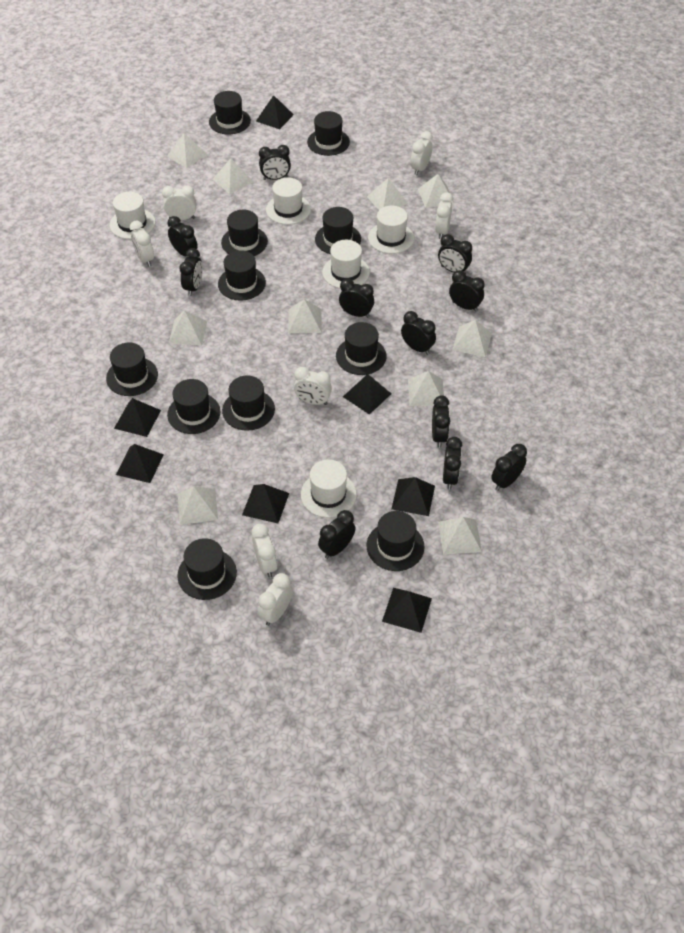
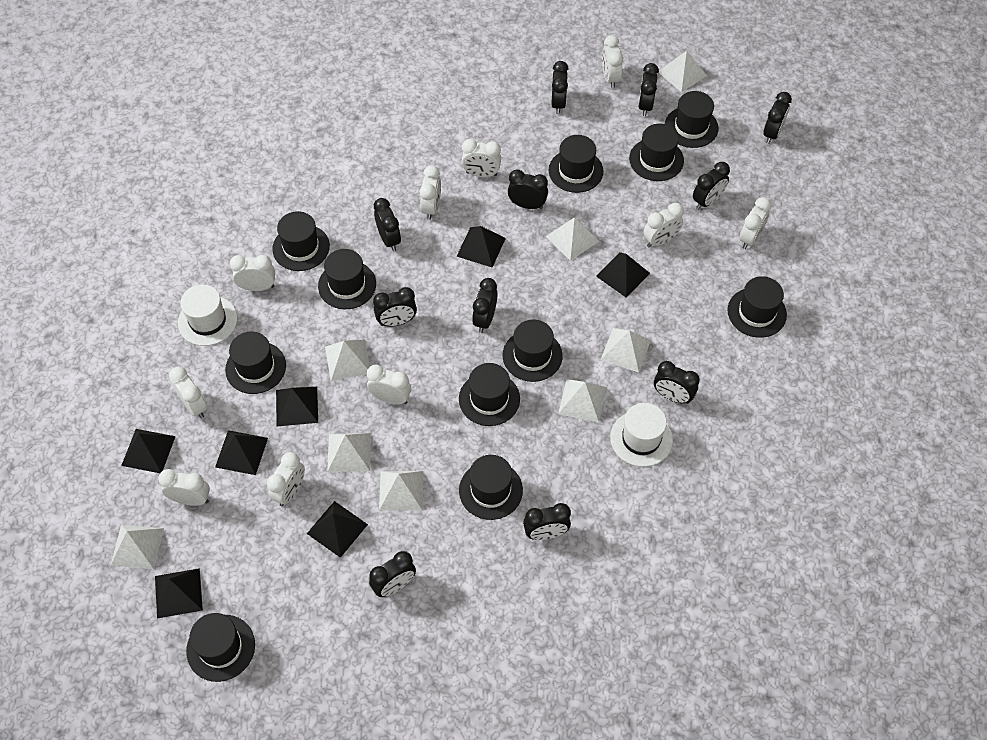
white clock: [130,221,154,267] [162,185,196,220] [252,524,278,578] [258,573,293,626] [294,367,332,405] [411,131,433,175] [435,192,453,239] = 7 -> [158,469,210,506] [169,367,207,418] [230,255,275,291] [267,452,305,506] [367,365,411,405] [420,165,441,220] [462,139,501,177] [602,35,623,88] [643,203,684,247] [740,197,771,249] = 10
white hat: [109,192,155,239] [266,177,311,225] [301,459,357,518] [322,240,370,289] [368,206,414,254] = 5 -> [178,285,237,346] [610,403,673,467] = 2
white pyramid: [167,133,207,168] [169,310,207,346] [178,487,218,525] [213,158,253,194] [288,299,322,333] [367,178,408,210] [408,371,444,406] [418,174,454,208] [438,517,482,555] [452,320,492,357] = 10 -> [110,524,164,569] [325,340,370,381] [327,433,371,472] [379,471,423,511] [546,217,599,261] [558,379,607,423] [601,328,651,373] [659,51,707,92] = 8

